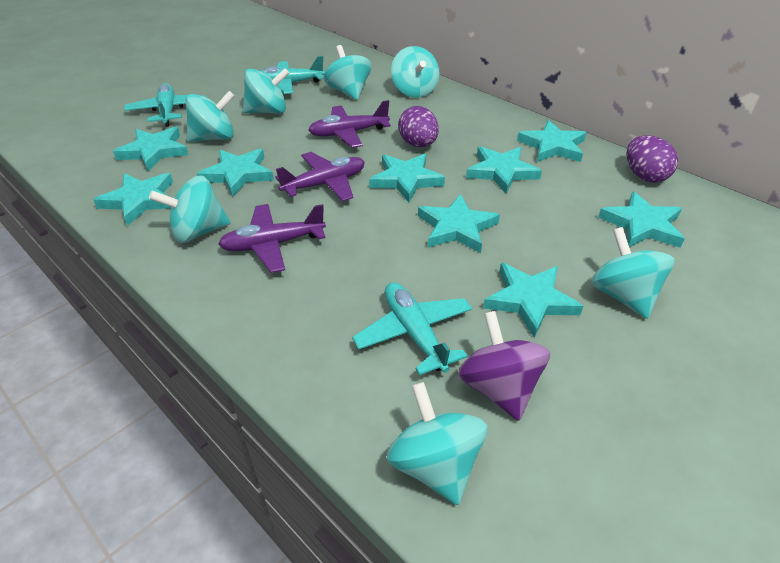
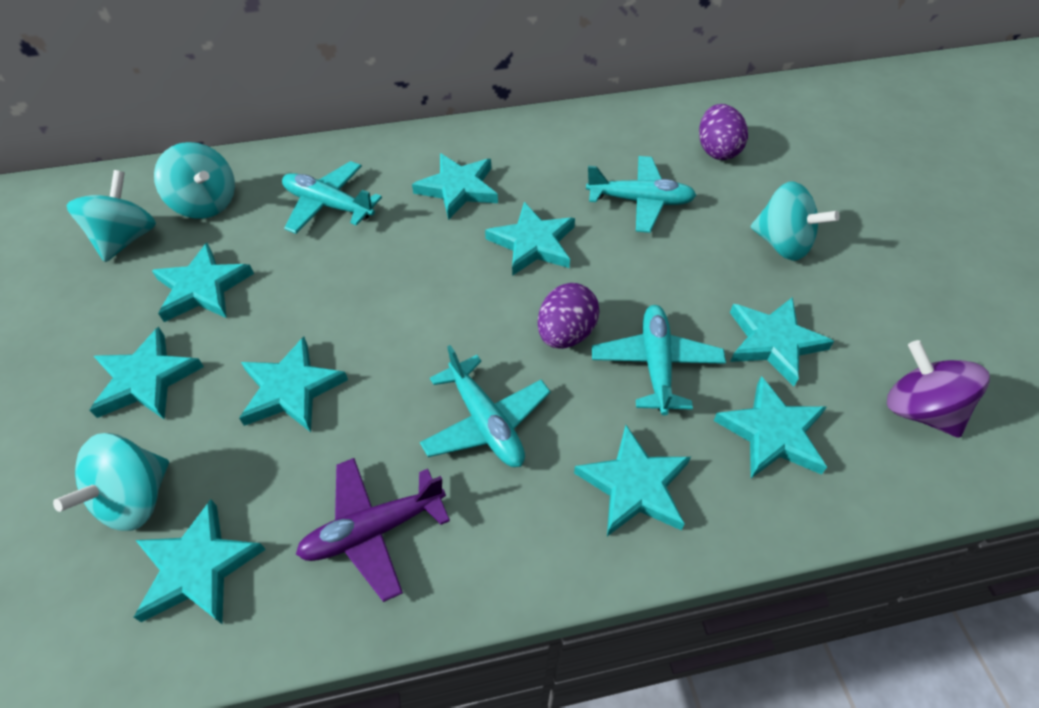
purple plane: [218,204,326,273] [275,152,365,202] [308,100,391,148] = 3 -> [296,458,450,602] = 1
turquoise plane: [124,83,206,127] [261,56,325,94] [352,282,472,375] = 3 -> [282,161,382,234] [420,345,551,467] [586,156,697,233] [592,305,726,415] = 4
turquoise spinning top: [149,176,231,243] [185,91,234,142] [243,68,289,114] [324,45,372,100] [387,382,488,505] [391,46,440,98] [591,227,675,319] = 7 -> [53,433,169,531] [66,170,156,262] [154,142,235,219] [751,182,840,261] = 4

